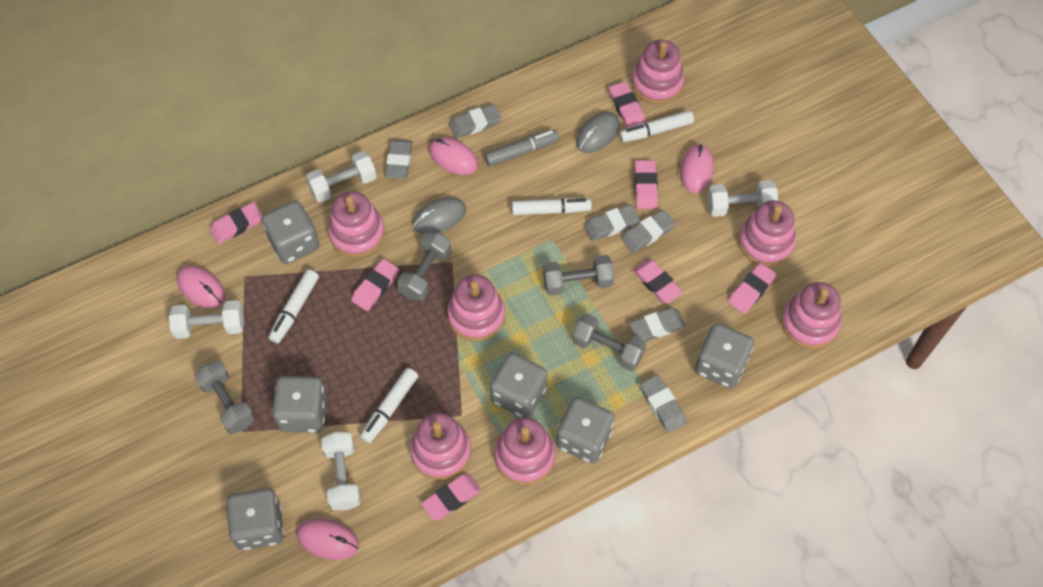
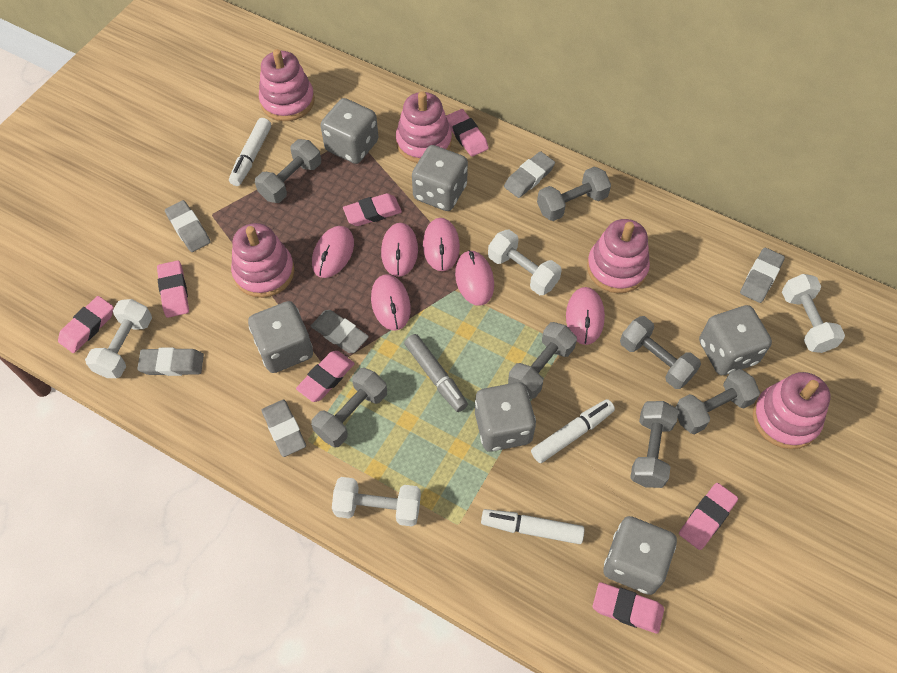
grey dumbbell: [194,361,255,434] [397,232,451,301] [543,255,614,296] [572,314,646,371] = 4 -> [255,139,321,203] [311,368,387,447] [508,322,577,399] [537,167,611,221] [620,316,701,389] [630,401,678,488] [676,369,760,434] = 7
grey mouse: [413,197,466,234] [576,112,620,153] = 2 -> none = 0
pink mouse: [177,266,225,308] [297,518,359,560] [429,137,478,175] [680,144,714,193] = 4 -> [312,226,354,278] [371,275,411,330] [381,223,418,277] [423,218,460,271] [455,250,494,306] [566,287,605,345] = 6
pink stacking toy: [328,191,385,258] [410,413,471,480] [447,275,505,341] [495,418,555,485] [631,40,684,104] [738,200,796,267] [781,282,841,349] = 7 -> [231,223,294,298] [259,49,315,121] [396,91,452,163] [587,219,650,293] [753,372,831,449] = 5
white marker: [268,269,319,343] [360,368,418,443] [512,198,592,215] [619,110,694,142] = 4 -> [229,118,271,186] [481,509,585,544] [531,399,615,463] = 3

